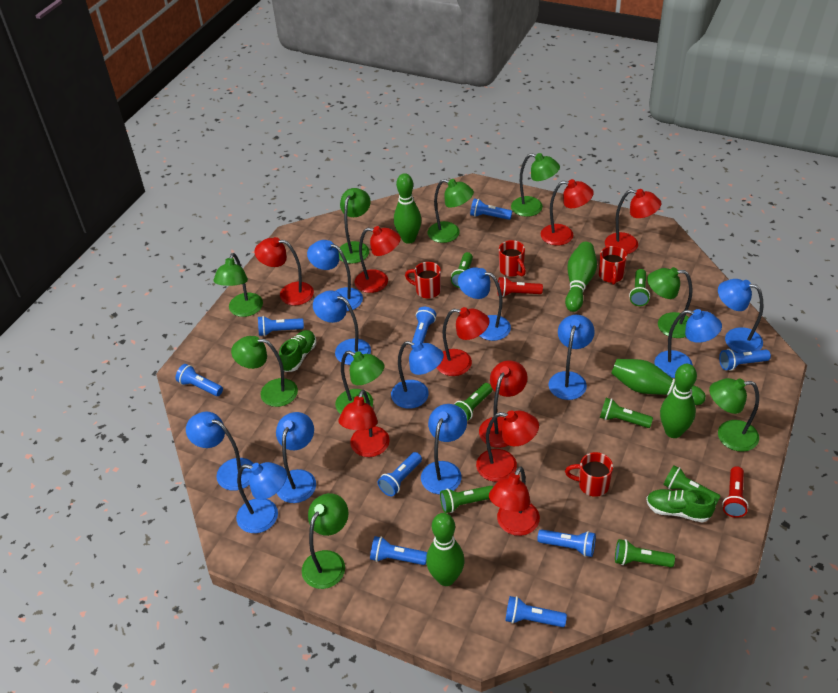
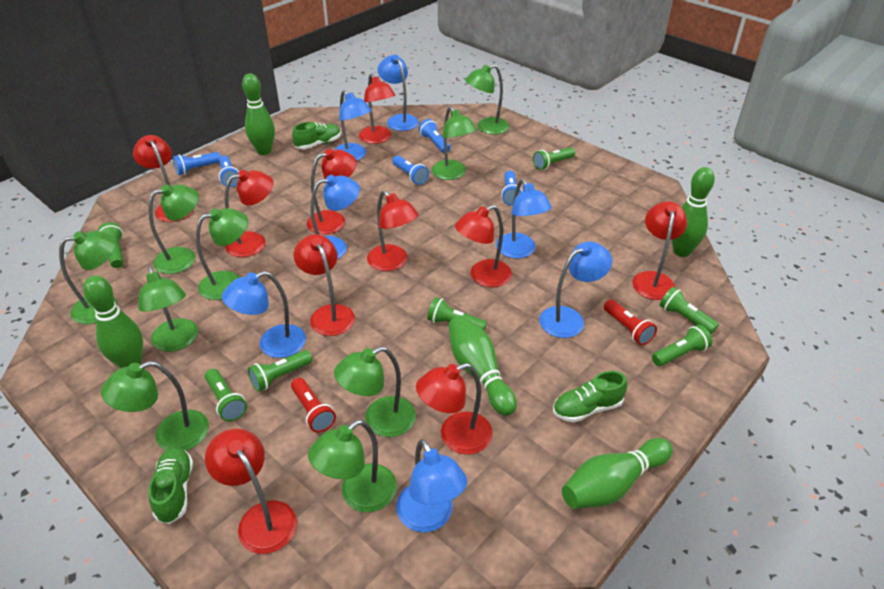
blue flashlight: [176,364,223,396] [258,316,304,336] [370,536,427,565] [378,452,422,496] [411,307,436,349] [470,198,512,220] [505,596,567,627] [537,529,596,557] [719,349,771,371] = 9 -> [173,152,221,175] [219,155,239,187] [392,155,429,185] [419,119,450,153] [501,171,523,206] = 5
blue lamp: [186,412,254,491] [236,462,287,533] [276,412,316,503] [307,240,363,311] [313,290,371,365] [391,341,444,409] [421,404,467,494] [458,267,511,341] [548,315,595,400] [654,309,722,378] [718,279,763,353] = 11 -> [222,271,306,358] [311,175,360,259] [334,90,372,161] [377,55,419,131] [396,439,467,532] [496,179,552,258] [539,242,612,338] = 7
green shoe: [279,330,316,372] [646,489,716,523] = 2 -> [148,446,193,524] [292,122,341,149] [553,371,627,423] = 3
red lamp: [254,237,314,305] [339,390,390,457] [355,226,401,293] [436,307,490,376] [476,410,539,482] [479,361,527,448] [489,466,540,536] [541,179,594,245] [605,189,661,254] = 9 -> [133,135,194,222] [205,429,297,554] [225,170,273,257] [293,234,355,336] [307,149,357,234] [359,73,395,144] [367,190,418,271] [416,363,493,455] [455,205,512,287] [632,201,687,300] = 10
red mug: [405,262,441,299] [499,240,526,277] [565,452,613,497] [599,246,627,285] = 4 -> none = 0

